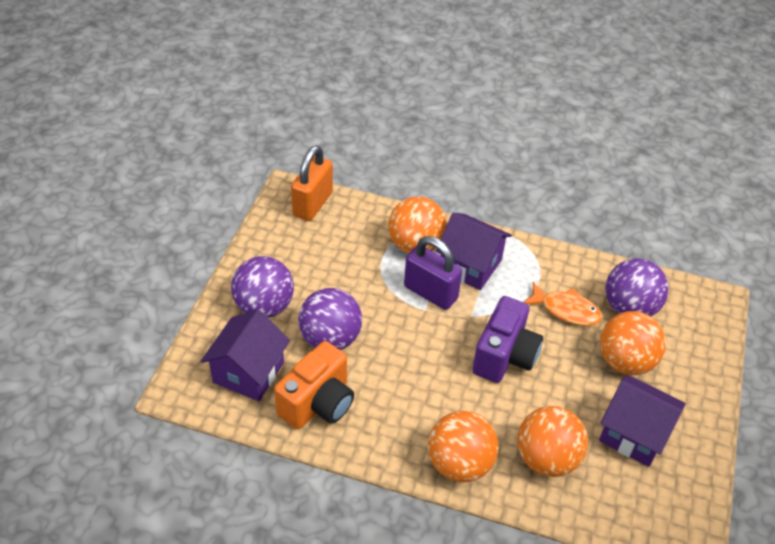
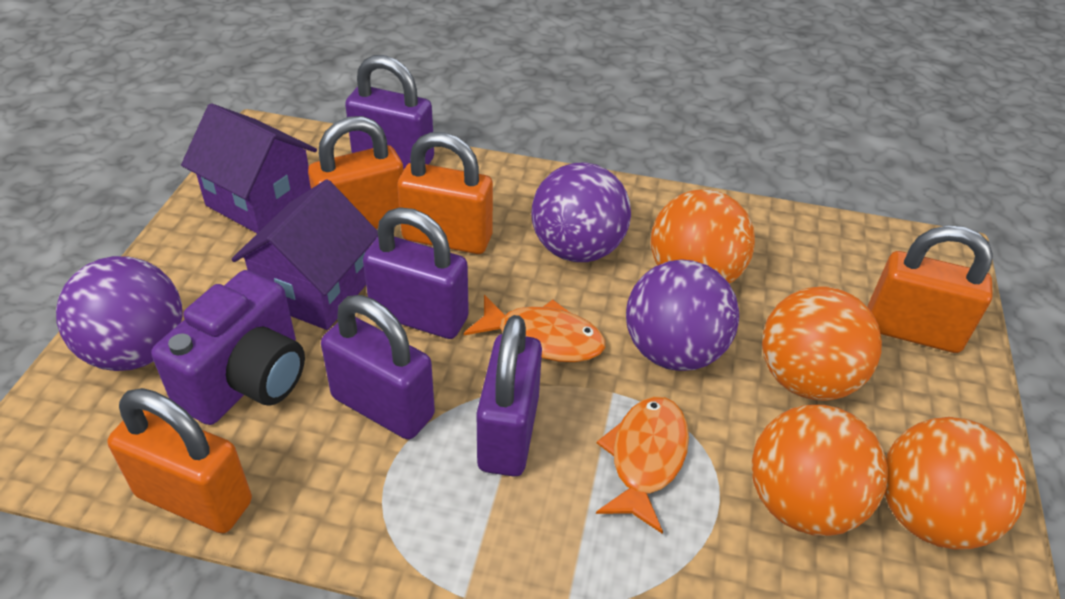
orange camera: [274,341,354,429] = 1 -> none = 0
orange fish: [524,282,602,326] = 1 -> [464,295,605,362] [596,396,689,534] = 2
orange padlock: [291,145,333,221] = 1 -> [107,388,252,533] [308,116,404,229] [397,132,493,254] [868,225,993,353] = 4
purple house: [201,310,290,401] [436,212,512,290] [599,375,686,467] = 3 -> [181,103,317,233] [232,180,378,330] = 2
purple padlock: [404,236,462,310] = 1 -> [321,295,435,440] [345,55,434,169] [363,208,469,339] [476,315,542,477] = 4

